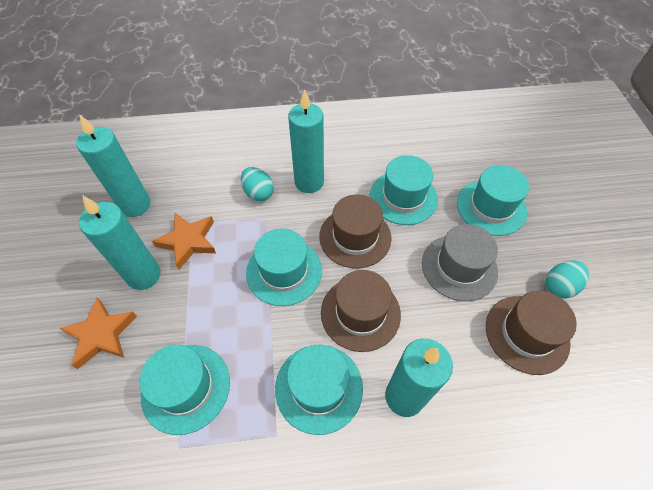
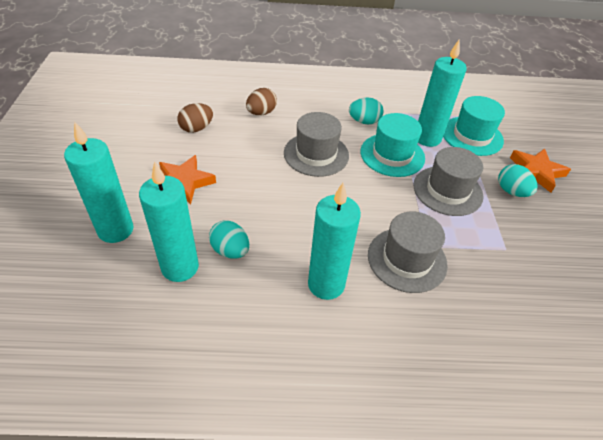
brown egg: none = 0 -> [178,103,213,133] [246,88,277,115] = 2
brown hat: [319,194,392,268] [321,270,401,352] [486,291,577,375] = 3 -> none = 0
grey hat: [422,224,498,301] = 1 -> [284,112,349,177] [368,211,448,293] [413,147,484,216] = 3
turquoise egg: [241,167,274,201] [546,260,589,299] = 2 -> [209,221,249,258] [349,98,384,124] [498,164,538,197] = 3
turquoise hat: [140,345,230,435] [246,228,322,306] [275,344,363,435] [370,155,438,225] [457,165,529,236] = 5 -> [360,113,425,177] [443,96,505,156] = 2

